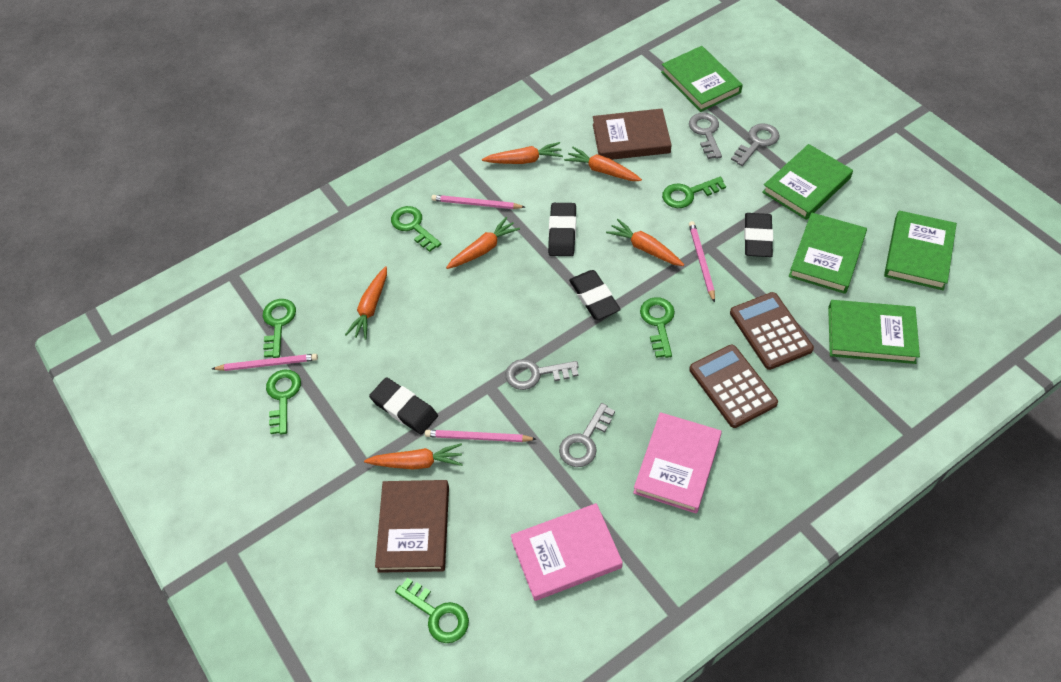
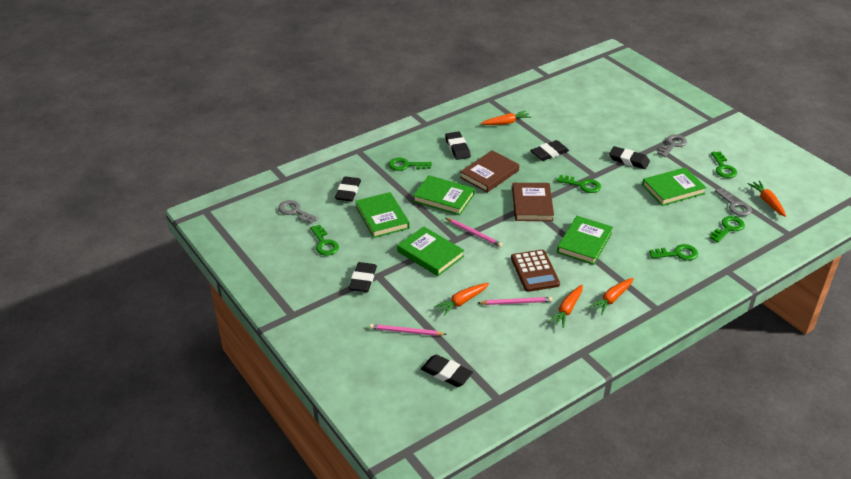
black eraser: [369,377,438,435] [548,203,576,256] [569,270,621,320] [744,213,773,257] = 4 -> [335,176,361,201] [349,262,377,292] [421,355,473,387] [445,131,471,160] [530,140,569,161] [609,146,650,169] = 6
brown calculator: [689,345,778,428] [730,292,814,370] = 2 -> [511,250,560,292] = 1
grey key: [506,359,579,390] [559,403,615,467] [689,112,722,159] [731,123,780,166] = 4 -> [278,200,318,224] [657,134,687,157] [715,188,752,216] = 3
orange carrot: [345,266,387,340] [364,443,463,469] [446,217,520,269] [482,142,563,164] [564,147,642,181] [606,219,684,266] = 6 -> [434,283,489,316] [481,111,531,125] [548,285,583,328] [589,278,634,315] [747,181,786,217] = 5
pink book: [511,503,623,601] [633,412,722,513] = 2 -> none = 0
pink pencil: [212,354,318,371] [425,430,536,442] [431,195,525,209] [689,221,715,303] = 4 -> [369,324,447,336] [446,218,502,247] [478,297,553,305] = 3

